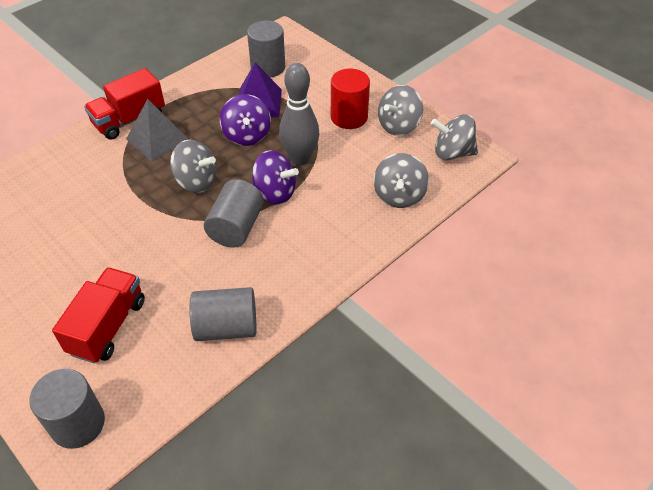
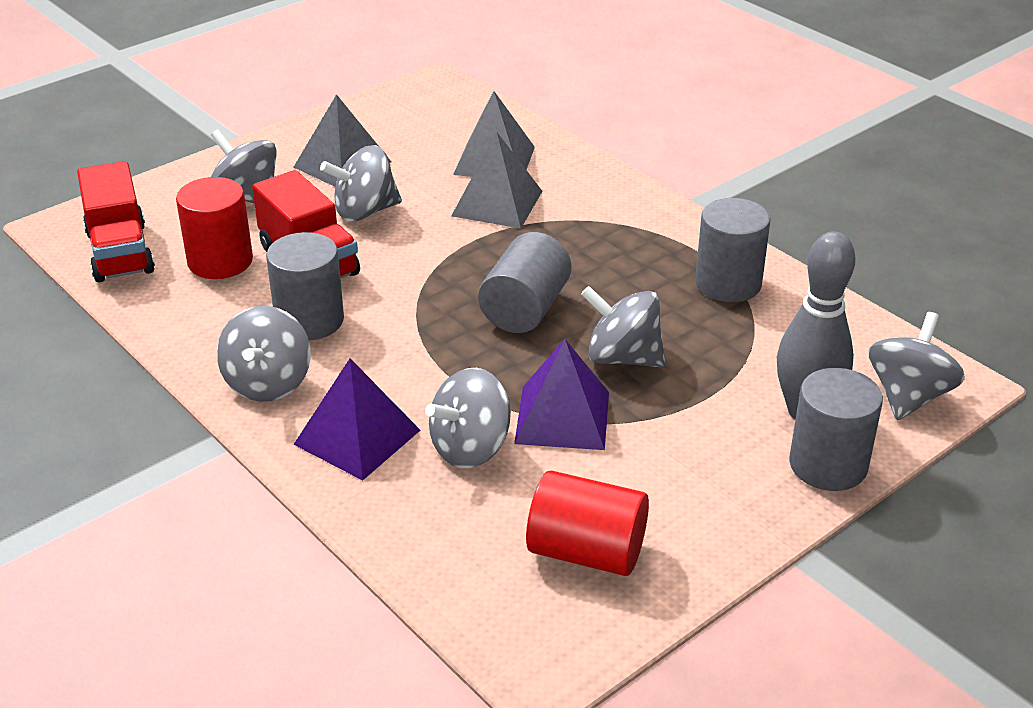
grey pyramid: [126,99,189,162] = 1 -> [294,94,391,187] [451,132,542,229] [453,91,535,177] = 3
grey spinning top: [170,140,217,193] [374,153,429,208] [378,85,423,136] [431,114,478,160] = 4 -> [211,129,277,203] [217,306,311,402] [320,145,402,221] [425,368,511,468] [581,286,665,367] [869,312,965,420] = 6
purple pyramid: [239,62,282,117] = 1 -> [293,358,420,481] [514,339,609,450] = 2
purple spinning top: [220,94,271,146] [252,150,299,205] = 2 -> none = 0
red cylinder: [331,69,370,129] = 1 -> [176,177,253,279] [526,470,649,576] = 2

